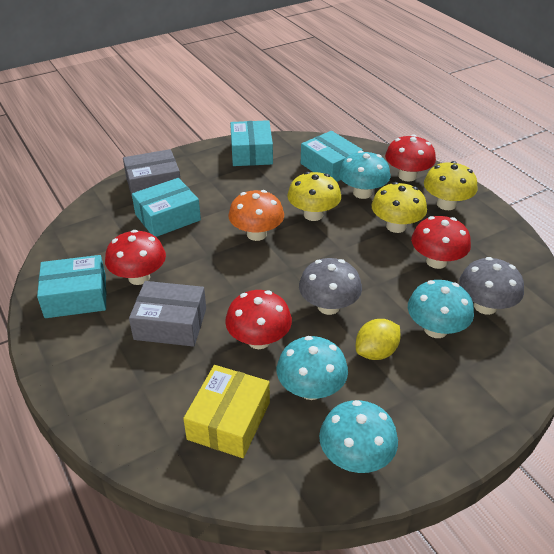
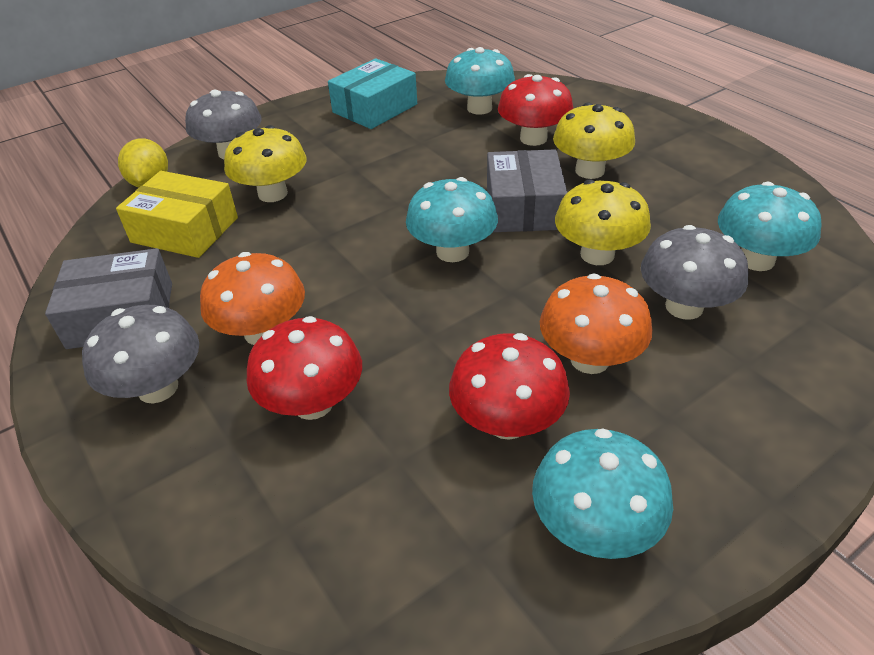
grey mushroom: [299,258,362,315] [459,257,524,315] = 2 -> [82,305,199,403] [185,90,262,159] [641,225,748,320] = 3
orange mushroom: [228,190,284,241] = 1 -> [200,252,305,345] [540,274,652,374] = 2
red mushroom: [105,230,166,285] [225,290,292,349] [385,135,436,182] [411,216,471,269] = 4 -> [246,316,362,420] [449,333,570,440] [498,74,573,146] = 3
turquoise box: [37,255,106,318] [132,178,201,237] [230,120,273,166] [301,131,363,182] = 4 -> [328,58,417,129] = 1

